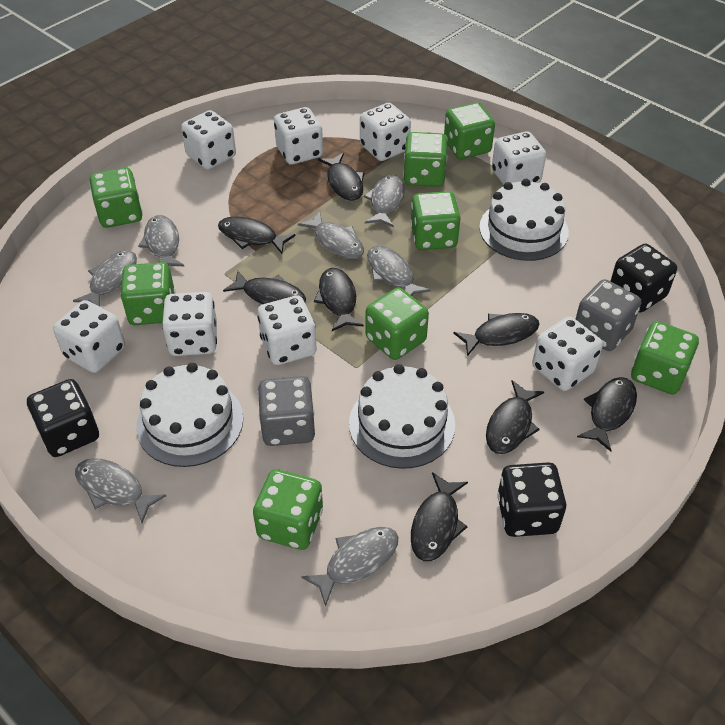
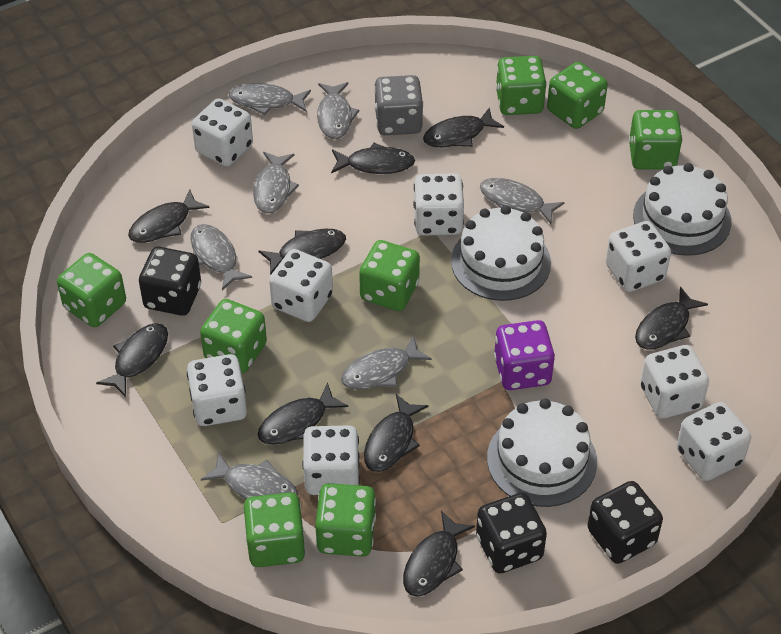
black fish: [218,217,296,254] [223,270,306,304] [314,268,364,331] [318,153,364,201] [411,472,468,561] [453,313,540,357] [486,380,544,454] [577,377,637,452] = 8 -> [96,323,168,397] [128,189,210,243] [258,229,346,275] [258,383,348,445] [331,143,415,174] [364,394,428,472] [403,510,475,597] [423,107,504,147] [635,287,708,350] = 9
grey dice: [258,376,315,446] [576,279,641,351] = 2 -> [374,75,423,135] = 1
purple dice: none = 0 -> [494,320,555,390] = 1

